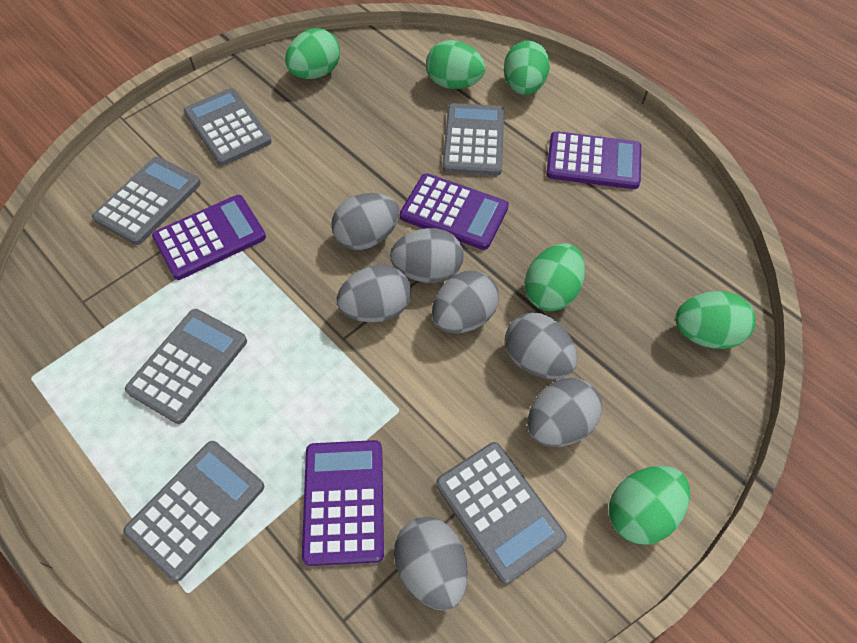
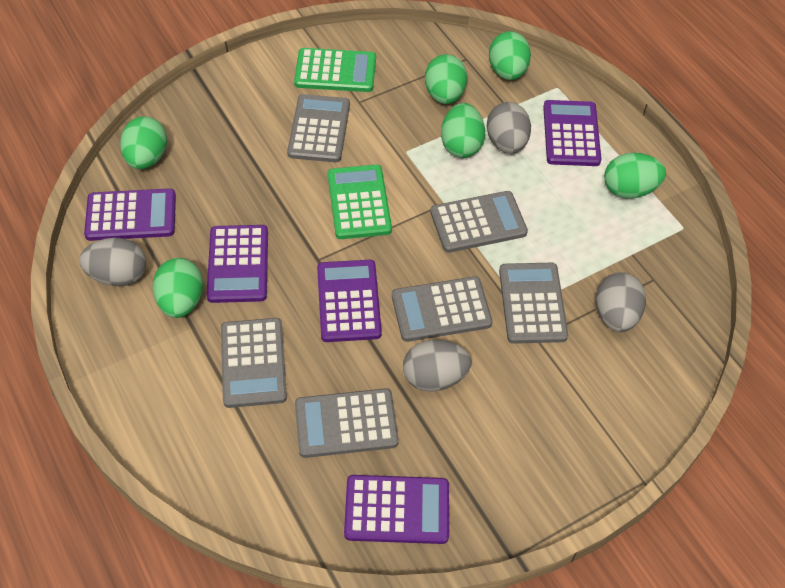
green calculator: none = 0 -> [294,48,376,92] [328,165,392,239] = 2
grey egg: [332,193,400,250] [337,265,411,322] [390,228,463,283] [394,517,468,611] [432,270,499,334] [505,312,577,379] [528,378,602,447] = 7 -> [79,238,146,286] [403,340,472,392] [487,102,531,154] [596,272,646,332] = 4
purple calculator: [152,195,266,280] [302,440,384,566] [400,173,509,250] [546,131,641,189] = 4 -> [84,188,176,241] [207,225,268,303] [317,260,382,342] [344,475,449,544] [543,100,601,166] = 5

